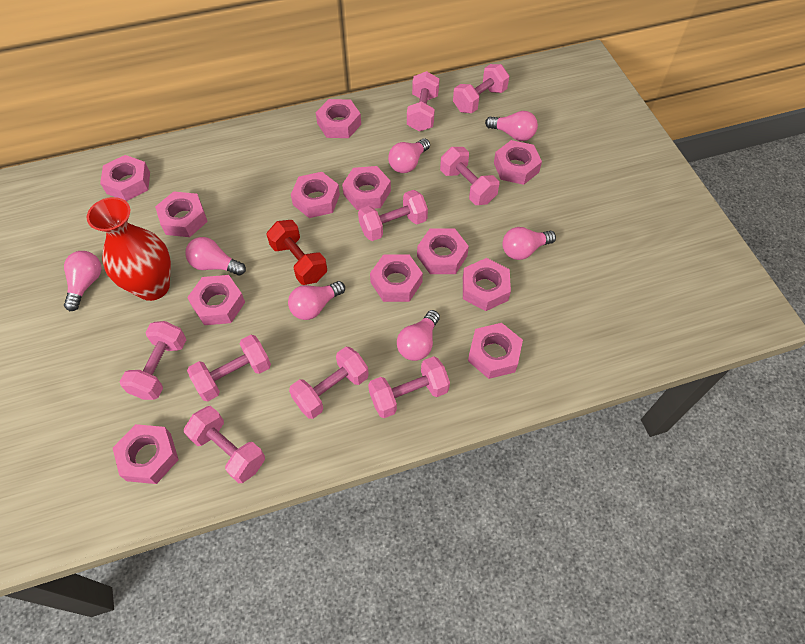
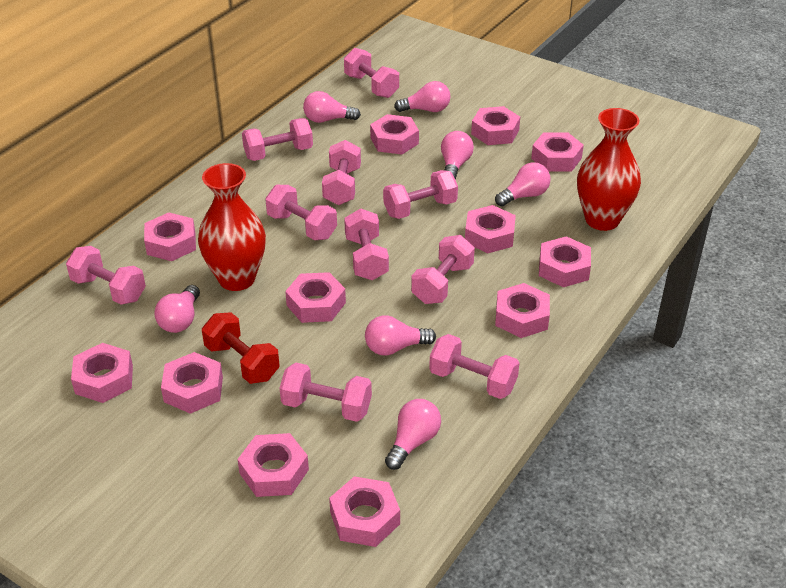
pink dumbbell: [120,321,186,400] [184,406,265,483] [187,335,271,401] [289,347,369,419] [358,190,428,241] [368,356,450,418] [407,71,439,132] [440,147,499,205] [453,64,509,113] = 9 -> [66,246,146,305] [242,118,313,161] [265,185,337,240] [280,363,372,422] [322,140,361,205] [344,48,399,98] [344,208,389,280] [383,170,458,219] [411,235,475,304] [429,334,519,399] = 10
red vase: [87,197,171,301] = 1 -> [198,163,266,291] [577,108,641,231] = 2

